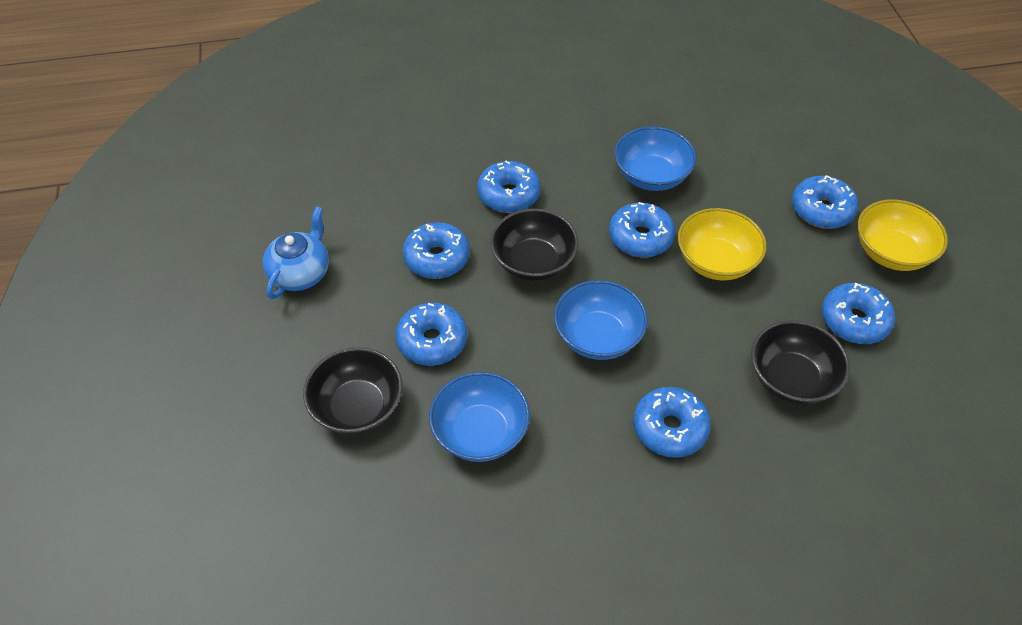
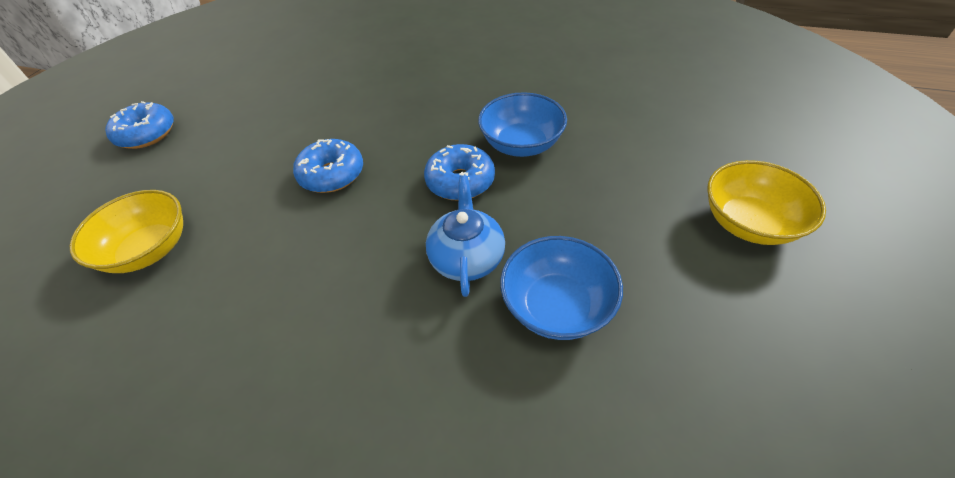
black bowl: [303,347,403,435] [490,209,579,281] [751,320,850,404] = 3 -> none = 0
blue bowl: [429,372,530,462] [554,280,648,360] [614,126,696,191] = 3 -> [478,92,567,157] [500,236,623,340] = 2
blue donut: [395,303,467,366] [403,222,470,279] [477,161,541,213] [609,202,675,258] [633,387,711,458] [792,175,859,229] [822,283,895,344] = 7 -> [105,101,174,149] [293,139,363,193] [424,144,495,200] = 3

